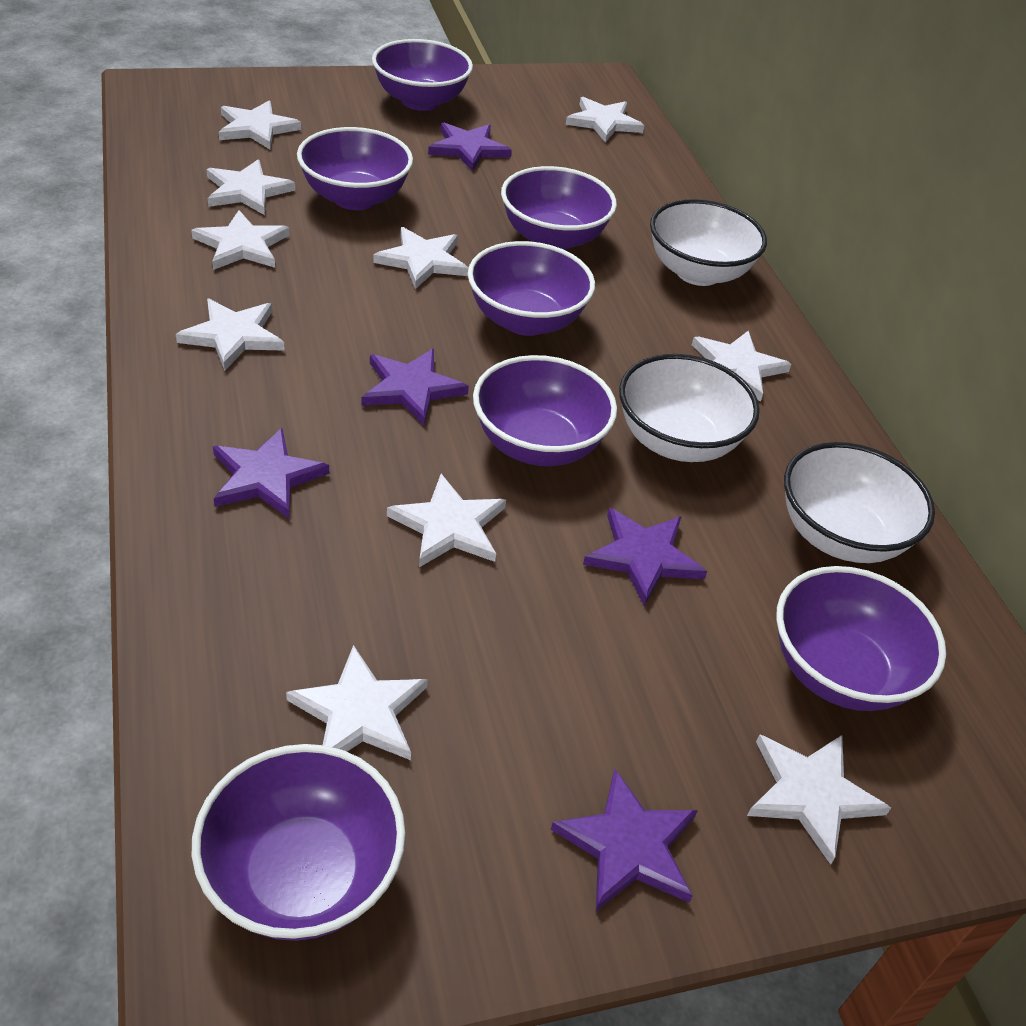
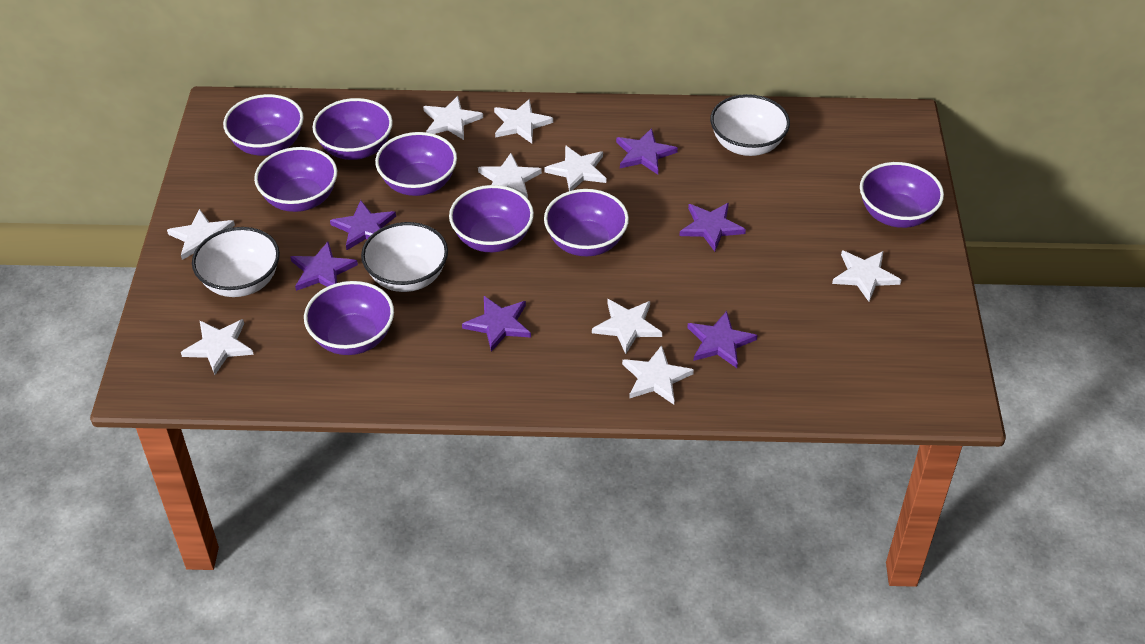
purple bowl: [192,744,405,941] [297,127,413,210] [372,39,473,111] [468,241,595,336] [473,355,617,466] [501,166,617,250] [776,566,946,711] = 7 -> [223,94,304,156] [254,147,337,212] [304,281,394,355] [312,98,393,160] [375,132,457,196] [449,185,534,252] [544,189,629,256] [860,162,944,228] = 8
purple star: [213,428,329,518] [361,349,469,425] [428,123,512,171] [551,769,698,911] [583,508,707,606] = 5 -> [290,242,358,291] [330,200,396,250] [462,296,531,352] [616,128,678,174] [679,203,746,252] [687,311,758,368] = 6
white star: [176,299,285,371] [191,210,289,270] [206,159,295,215] [219,101,301,149] [286,645,428,760] [373,227,468,289] [387,474,506,567] [566,97,644,143] [692,331,791,402] [747,734,891,865] = 10 -> [167,209,235,260] [181,319,254,375] [423,96,483,140] [478,153,542,199] [494,99,553,144] [544,145,606,191] [592,299,662,354] [622,345,694,404] [832,251,901,302] = 9

